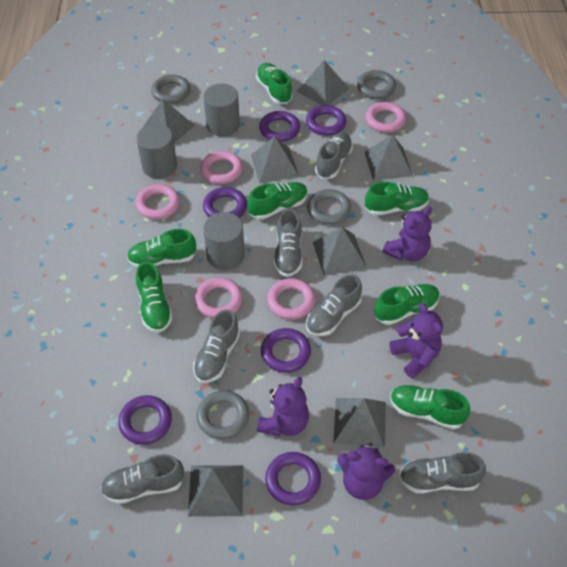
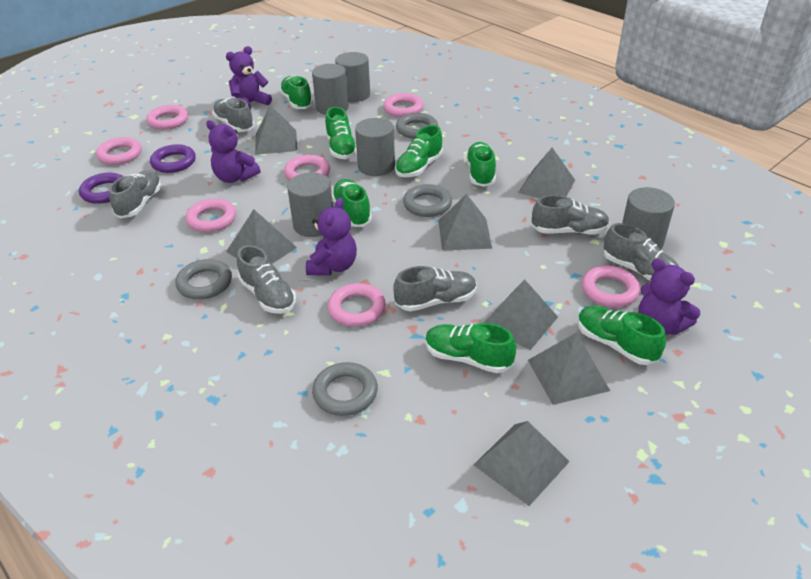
grey cylinder: [137,124,177,179] [203,84,240,137] [204,212,245,270] = 3 -> [287,172,333,237] [312,64,349,115] [335,52,370,102] [355,118,395,176] [622,187,675,250] = 5
pink ring: [136,184,180,219] [194,277,243,318] [200,151,243,184] [267,278,315,319] [366,102,406,133] = 5 -> [96,137,142,165] [146,105,188,130] [186,198,236,232] [284,155,330,180] [328,283,386,327] [383,93,424,117] [582,266,640,307] = 7
purple ring: [118,395,172,445] [203,187,247,218] [259,111,300,142] [261,328,311,373] [265,452,321,506] [306,105,347,136] = 6 -> [79,172,124,204] [150,144,196,173] = 2

